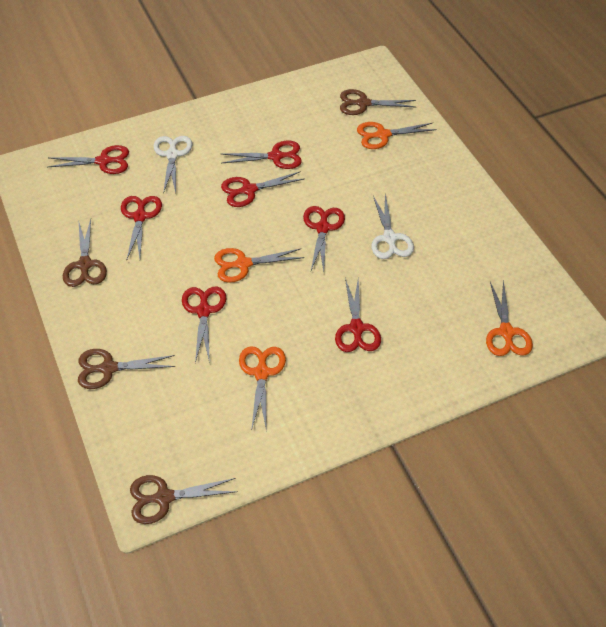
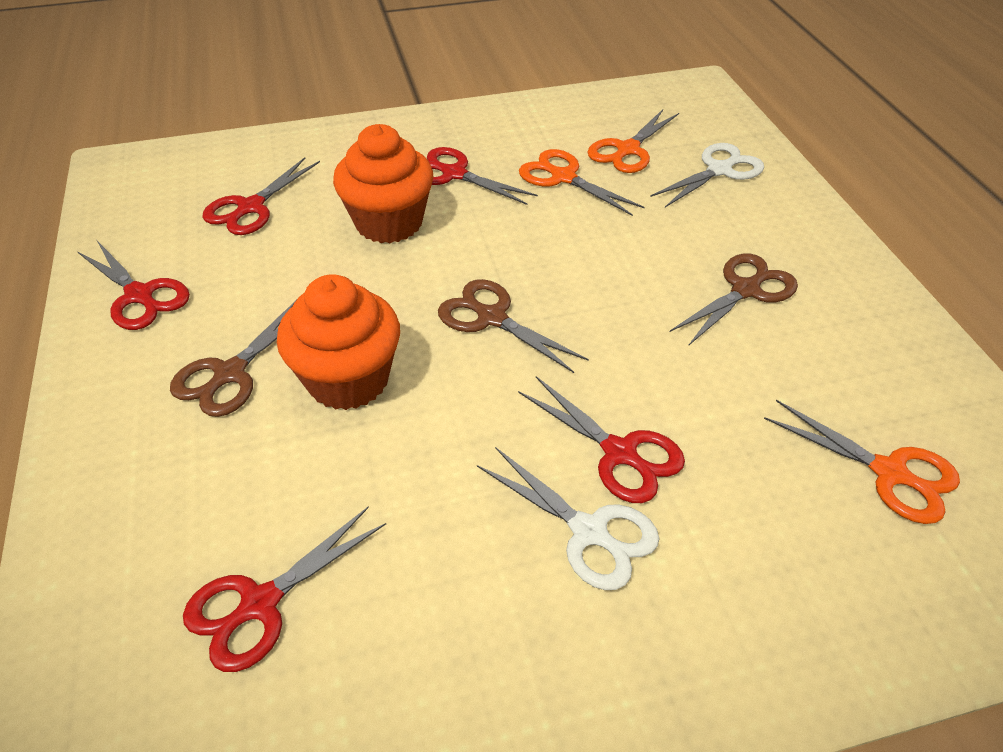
brown scissors: [63,219,107,287] [78,349,175,389] [130,475,238,524] [340,89,416,115] = 4 -> [170,302,295,417] [438,279,589,373] [670,253,798,346] = 3
orange cupcake: none = 0 -> [277,274,400,410] [333,124,433,243] = 2
orange scissors: [214,248,304,283] [239,346,286,431] [357,122,437,149] [486,280,533,356] = 4 -> [519,149,645,216] [587,109,679,173] [764,400,960,524] = 3
red scissors: [48,145,129,174] [121,196,162,259] [182,286,226,363] [221,171,304,207] [222,141,302,169] [303,206,345,272] [335,278,381,352] = 7 -> [77,241,190,330] [183,506,386,672] [202,157,320,235] [427,147,538,205] [518,376,685,503] = 5

